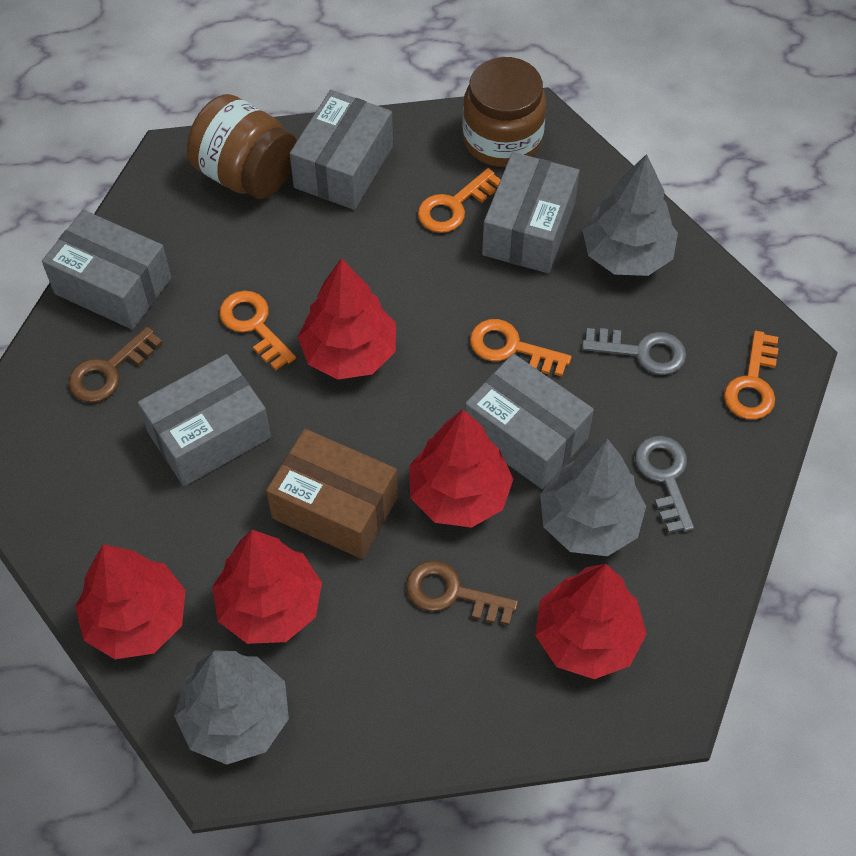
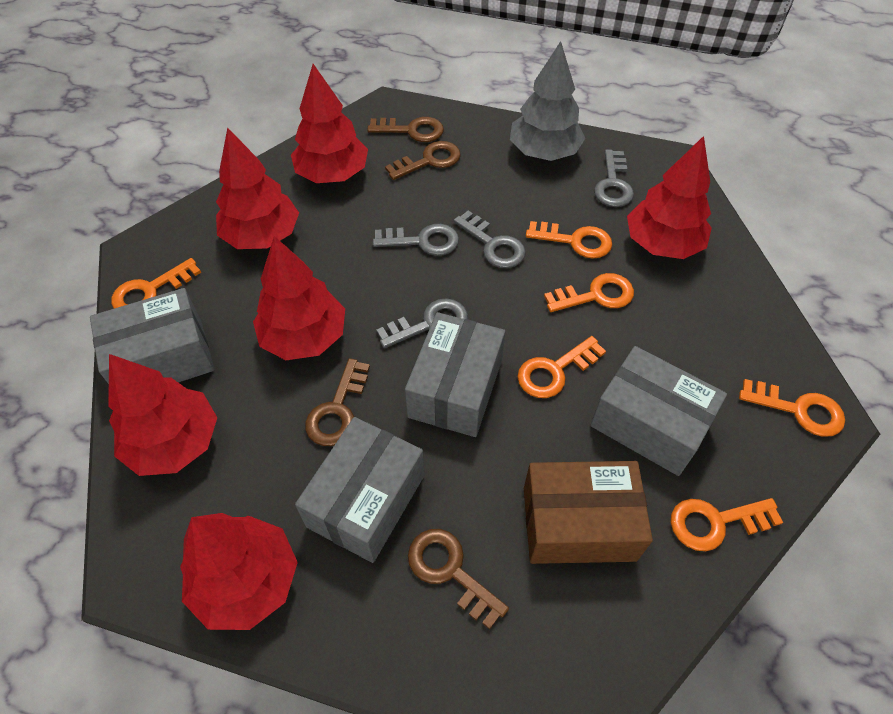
brown jar: [187,94,297,199] [462,57,546,167] = 2 -> none = 0
brown key: [68,326,163,403] [406,561,518,625] = 2 -> [305,358,370,446] [367,117,444,142] [385,141,461,180] [408,529,509,629] = 4
grey box: [42,210,171,330] [138,354,271,486] [289,90,393,210] [465,354,594,489] [482,152,580,273] = 5 -> [90,288,214,384] [295,417,425,563] [405,312,505,437] [590,346,727,476] = 4
grey key: [582,328,686,375] [635,436,694,533] = 2 -> [373,224,459,256] [376,298,468,348] [453,211,526,268] [594,149,634,207] = 4
grey tree: [174,651,289,765] [540,439,646,556] [582,154,678,276] = 3 -> [510,41,585,161] = 1
orange key: [219,291,296,370] [418,168,501,233] [470,319,572,376] [724,331,779,420] = 4 -> [111,258,201,308] [517,336,606,398] [526,221,612,259] [544,273,634,312] [671,498,783,551] [739,379,845,437] = 6
red tree: [75,544,186,659] [212,530,322,644] [298,258,396,380] [409,409,513,528] [535,564,647,679] = 5 -> [109,354,217,476] [180,513,298,630] [216,127,299,249] [253,236,345,360] [291,64,368,183] [627,136,712,259] = 6

